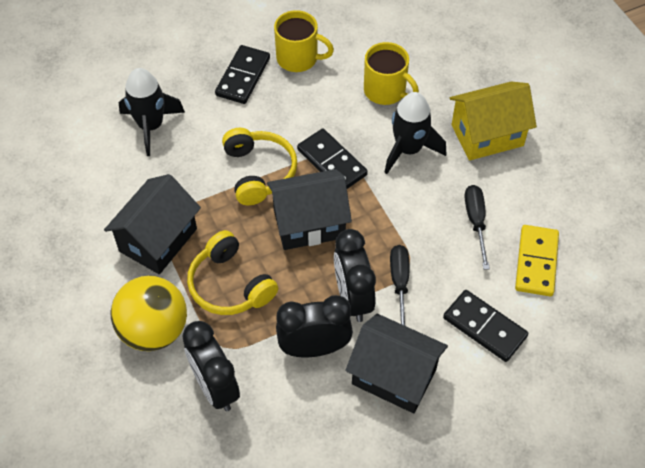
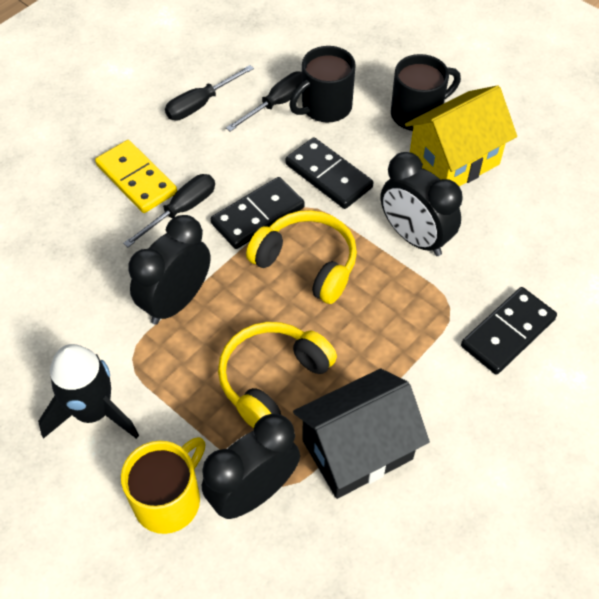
black house: [104,174,201,274] [267,169,352,250] [345,314,448,413] = 3 -> [293,369,430,499] = 1
black mug: none = 0 -> [289,46,356,123] [391,54,461,131] = 2
black rocket: [119,68,185,156] [384,92,446,174] = 2 -> [38,344,139,439] = 1
black screwdriver: [390,245,409,326] [465,185,490,270] = 2 -> [123,174,215,247] [165,65,254,120] [226,71,302,131] = 3
yellow ball: [111,276,187,351] = 1 -> none = 0
yellow mug: [274,10,334,72] [364,42,419,105] = 2 -> [121,437,205,534] = 1

